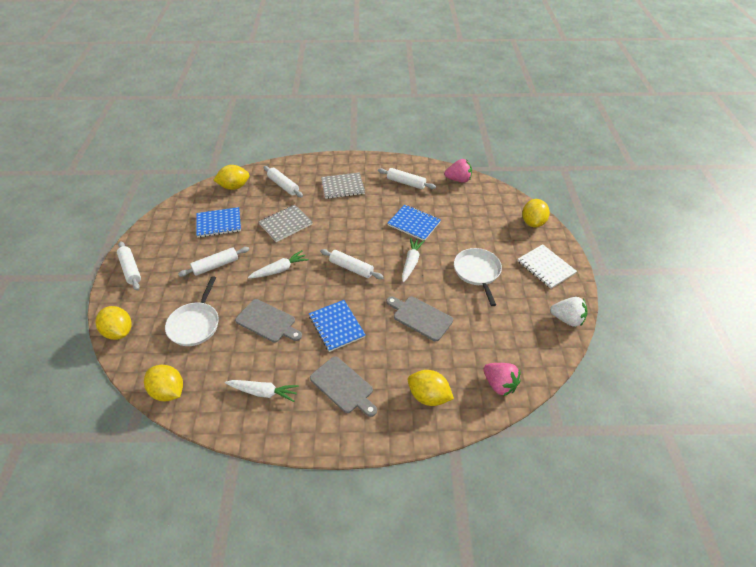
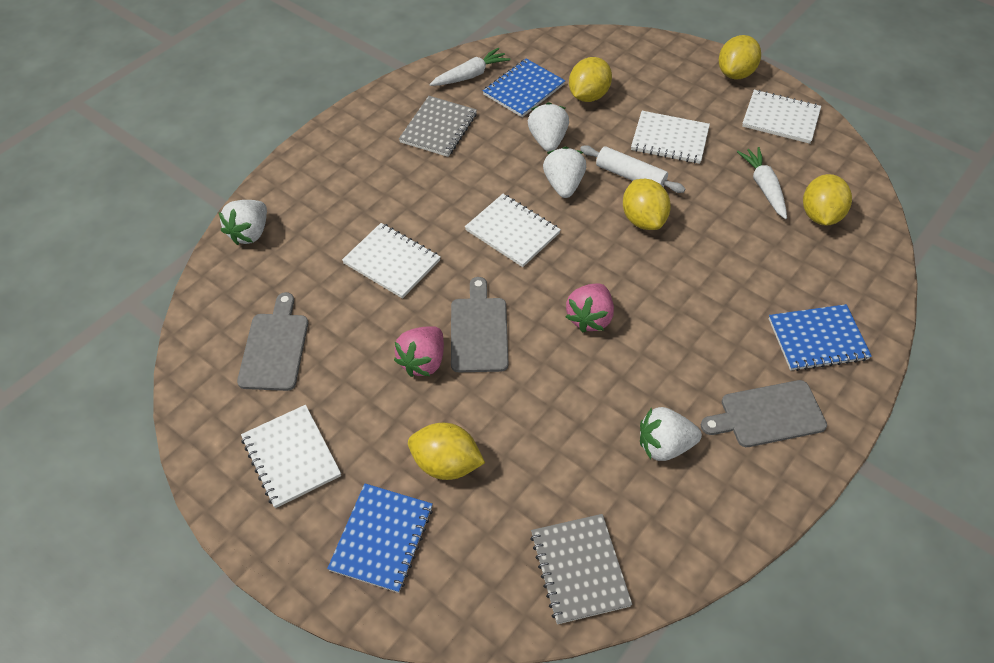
white carrot: [225,380,299,402] [248,250,309,278] [402,238,425,282] = 3 -> [429,48,510,86] [737,147,787,219] = 2
white notebook: [518,244,577,289] = 1 -> [241,405,341,508] [342,223,441,299] [465,194,561,267] [631,111,710,164] [742,90,821,144] = 5
white pan: [165,276,219,346] [454,248,502,306] = 2 -> none = 0
white rolling pin: [117,242,141,291] [178,247,250,277] [263,166,303,197] [320,249,384,279] [378,168,436,189] = 5 -> [580,145,685,193] = 1
white strawberry: [550,297,588,327] = 1 -> [219,200,267,245] [528,102,569,152] [543,146,586,198] [640,407,702,461] = 4

